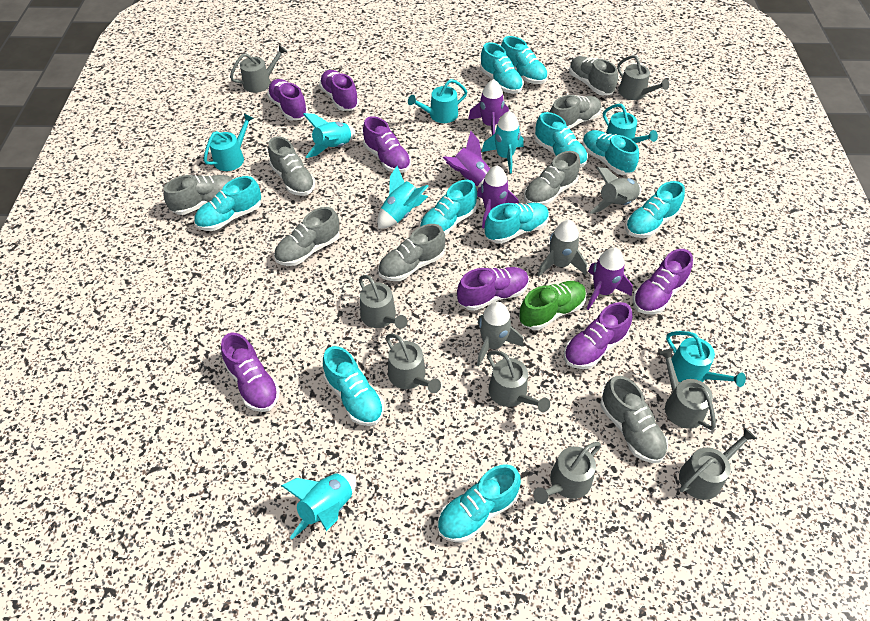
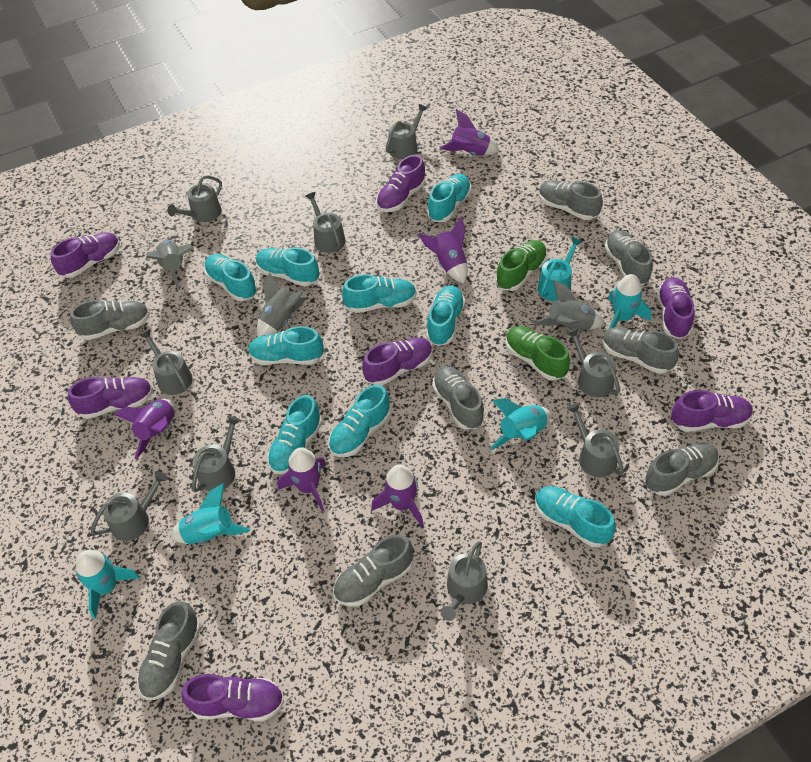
green shoe: [519,281,586,330] = 1 -> [496,240,548,291] [506,326,570,381] = 2
grey watering can: [230,45,287,93] [359,275,407,329] [386,334,441,393] [487,351,550,412] [533,442,601,504] [617,55,669,100] [659,349,716,430] [679,427,757,500] = 8 -> [91,471,168,541] [139,330,192,395] [168,175,222,222] [192,416,241,492] [306,192,345,253] [386,104,428,159] [441,541,488,621] [566,328,620,397] [567,403,624,477] = 9
purple rocket: [443,131,490,187] [468,79,509,135] [477,166,519,229] [587,248,633,310] = 4 -> [114,398,176,459] [278,447,326,511] [371,464,424,527] [418,217,468,283] [440,109,499,156] = 5
turquoise shoe: [194,176,261,231] [323,346,384,426] [420,180,477,236] [437,464,521,543] [480,42,523,94] [485,203,549,244] [501,36,548,84] [535,112,588,167] [582,130,639,175] [625,181,685,238] = 10 -> [204,254,257,301] [248,326,324,365] [256,247,319,286] [267,395,322,474] [329,385,391,457] [342,274,417,313] [426,286,465,346] [427,174,471,222] [535,486,616,547] = 9
turquoise watering can: [204,114,254,171] [408,79,467,123] [603,104,658,143] [666,331,746,387] = 4 -> [538,237,582,301] = 1

